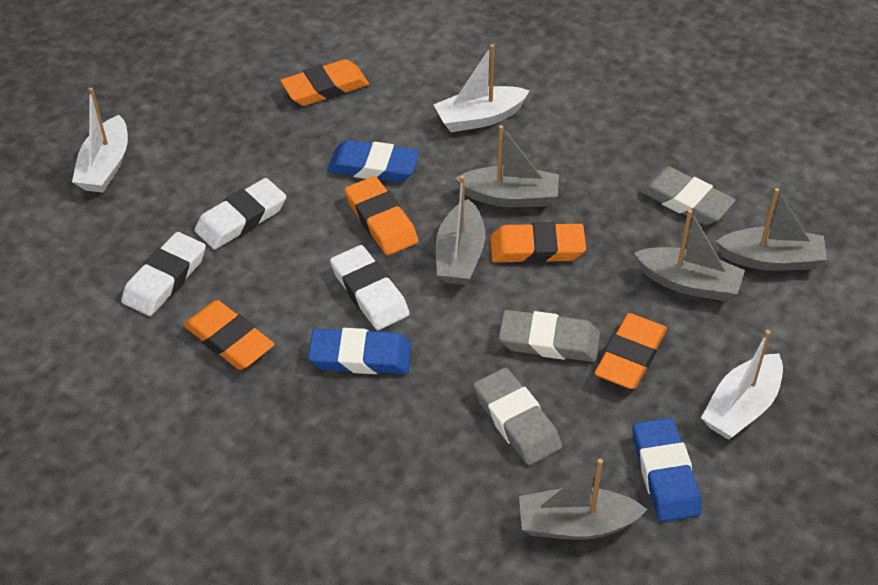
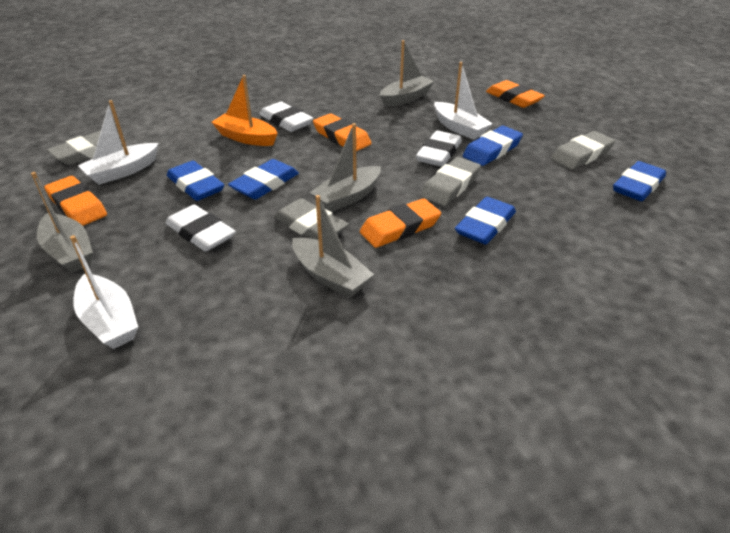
blue eraser: [308,328,411,374] [328,140,419,182] [633,418,702,522] = 3 -> [167,161,224,201] [228,159,299,199] [455,197,516,244] [463,126,523,166] [613,161,666,201] = 5
grey boat: [436,175,485,285] [455,125,559,207] [519,459,647,540] [634,209,745,301] [716,188,827,271] = 5 -> [31,172,93,273] [292,195,374,298] [309,123,381,212] [380,40,434,107] = 4
grey eraser: [473,368,562,465] [499,310,600,362] [639,166,736,225] = 3 -> [47,131,123,165] [274,198,349,240] [420,157,481,206] [551,131,615,170] = 4
orange boat: none = 0 -> [212,75,278,146] = 1
orange eraser: [183,300,275,370] [280,59,369,106] [345,176,418,255] [490,222,586,263] [594,313,667,389] = 5 -> [44,176,107,226] [313,113,372,151] [360,198,441,248] [486,80,545,108] = 4

